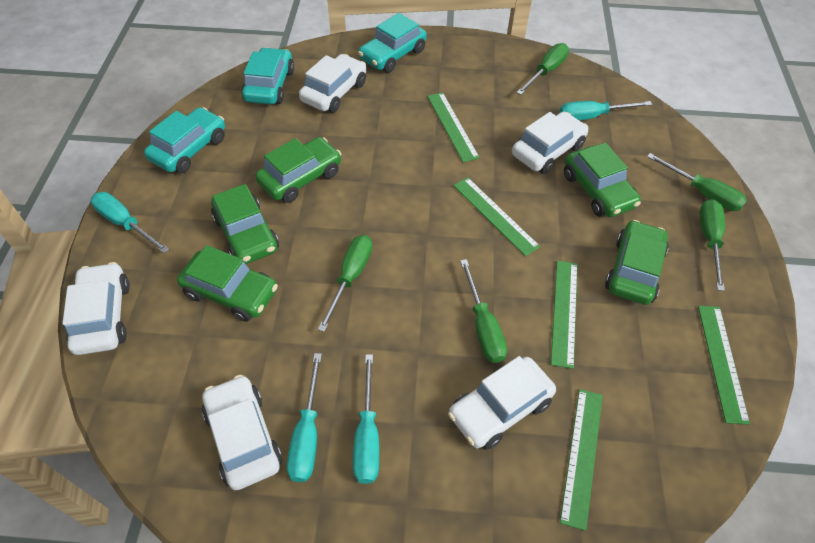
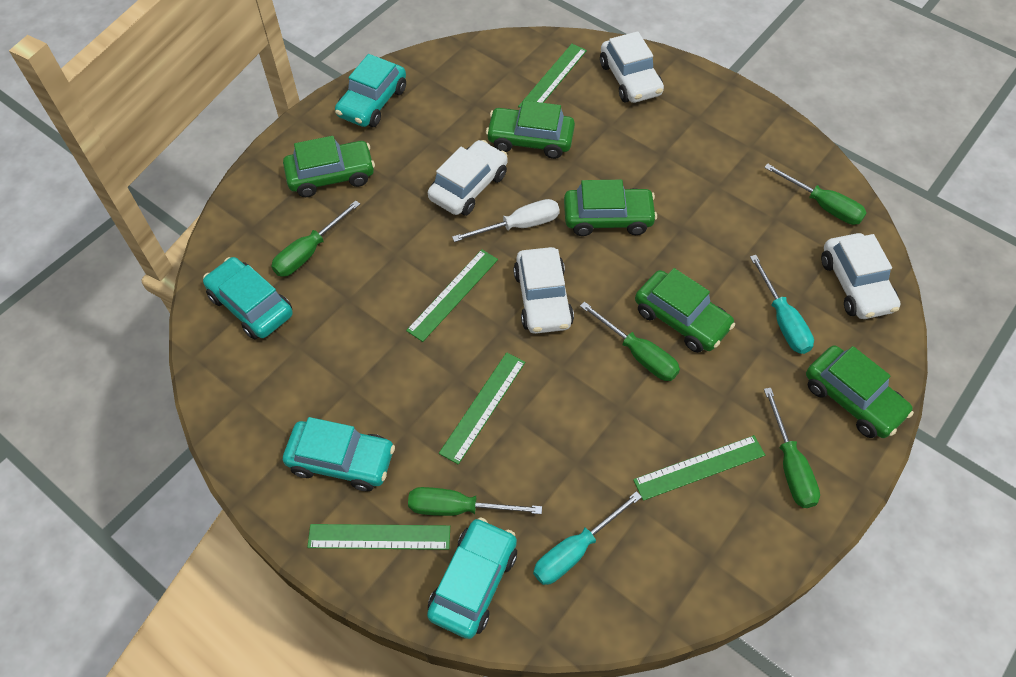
turquoise car: [144,107,225,173] [242,47,294,105] [358,13,427,73] = 3 -> [203,257,293,340] [283,417,395,491] [335,54,406,127] [427,517,517,639] = 4
turquoise screwdriver: [91,192,169,253] [287,353,322,482] [353,355,379,484] [559,101,653,121] = 4 -> [533,491,642,585] [750,255,814,354] = 2
white car: [62,262,130,355] [202,375,282,490] [299,54,367,113] [448,356,556,450] [512,112,589,174] = 5 -> [428,140,508,216] [513,247,574,334] [600,31,664,103] [821,233,901,319] = 4
white screwdriver: none = 0 -> [452,199,560,242] = 1

